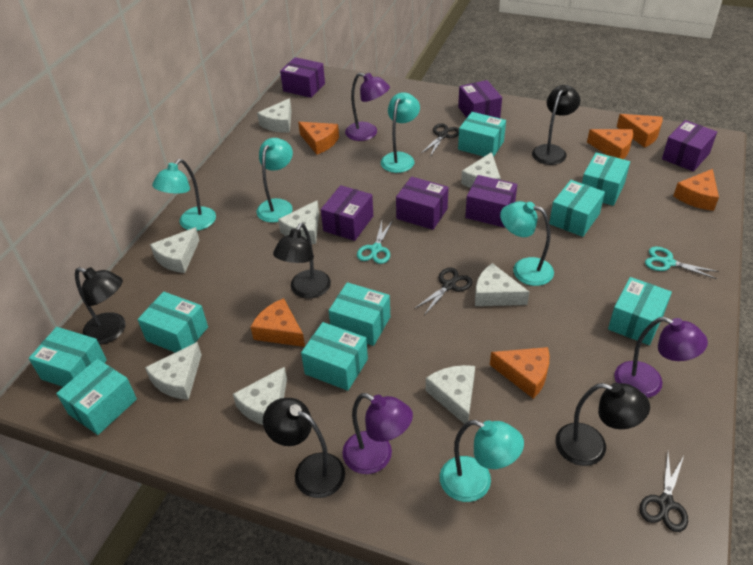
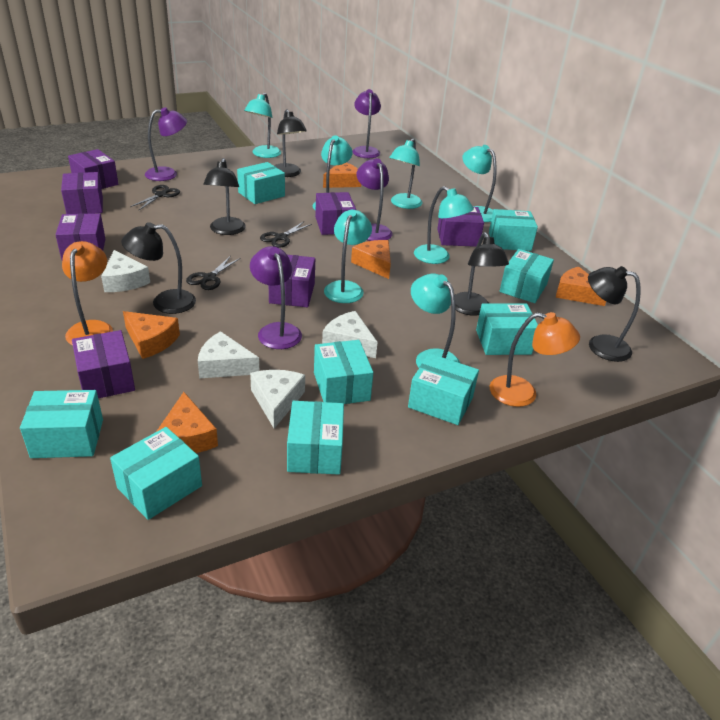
orange cheese: [251,298,305,347] [298,122,339,154] [490,347,550,399] [587,129,633,159] [617,114,663,148] [673,169,719,211] = 6 -> [123,311,180,359] [156,392,218,453] [323,162,361,188] [351,240,391,279] [556,267,606,306] = 5
orange lamp: none = 0 -> [62,241,113,346] [490,312,580,407] = 2
purple box: [280,57,325,98] [321,185,373,241] [396,177,448,230] [458,80,502,118] [465,175,517,227] [662,120,717,171] = 6 -> [55,213,105,260] [61,172,103,214] [68,149,118,189] [72,330,135,398] [269,255,315,307] [315,192,356,235] [437,207,484,247] = 7
purple lamp: [342,393,413,474] [345,73,390,141] [614,317,708,398] = 3 -> [145,107,187,181] [250,246,302,349] [353,89,381,158] [356,158,392,241] = 4
turquoise lamp: [152,159,216,231] [256,138,293,223] [381,92,420,173] [440,420,524,502] [500,201,554,286] = 5 -> [244,93,281,158] [313,135,353,211] [324,209,372,303] [389,138,422,209] [411,274,460,368] [414,186,474,264] [462,145,496,222] = 7
turquoise scissors: [357,220,393,264] [645,247,719,279] = 2 -> none = 0
white cheese: [145,342,202,400] [150,227,200,273] [233,367,287,425] [257,98,292,133] [278,200,319,244] [426,365,475,424] [461,152,501,188] [475,263,529,306] = 8 -> [101,250,150,292] [198,331,259,378] [250,370,305,428] [322,311,377,358] = 4

